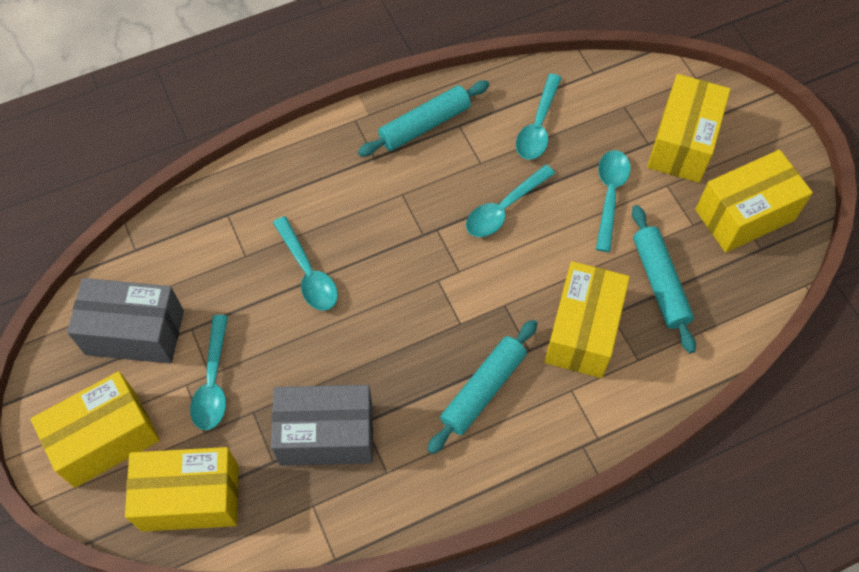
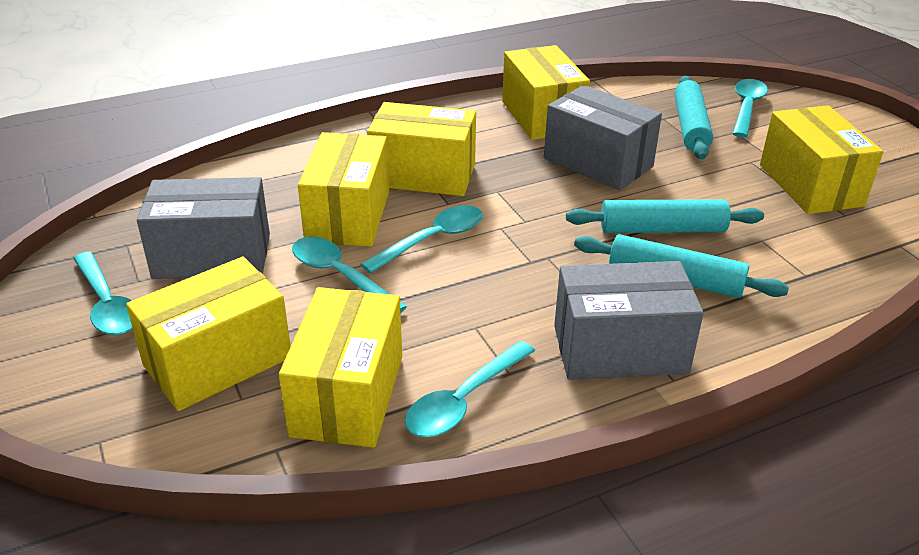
grey box: [67,278,184,364] [271,385,373,466] = 2 -> [137,177,270,279] [544,85,662,190] [554,261,704,380] = 3
yellow box: [31,371,160,488] [125,447,239,532] [544,261,630,378] [647,74,731,183] [695,150,813,253] = 5 -> [126,256,291,411] [279,287,402,448] [298,132,389,247] [367,102,476,196] [502,45,590,140] [760,105,884,214] = 6

